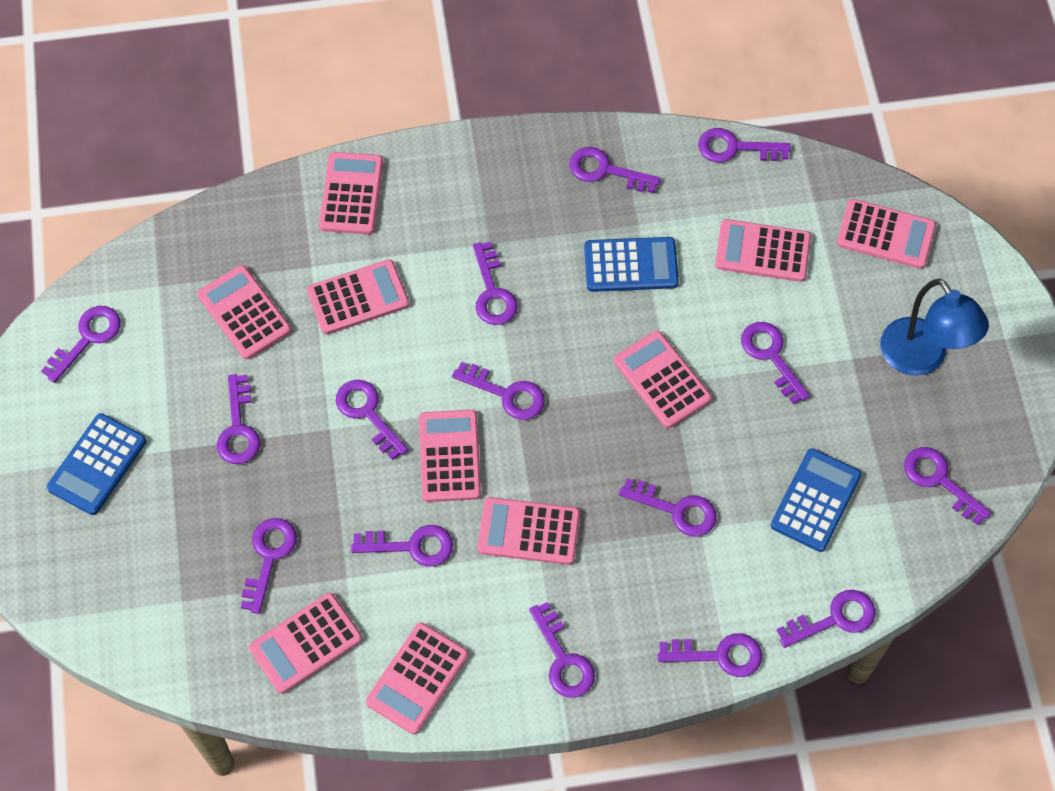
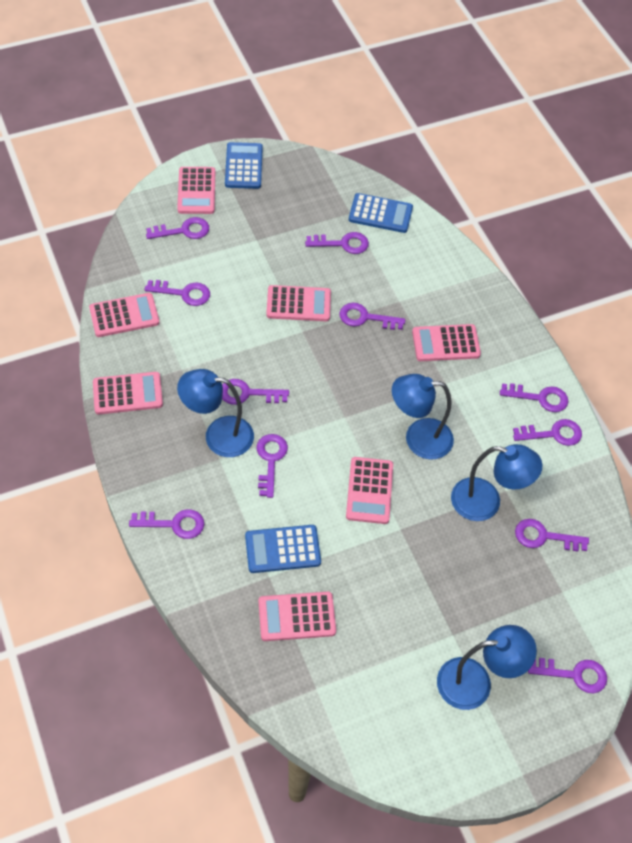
blue lamp: [880,279,989,376] = 1 -> [177,369,254,457] [392,374,454,460] [437,625,537,710] [451,444,542,521] = 4
pink calculator: [197,265,291,359] [249,593,362,694] [307,259,409,335] [319,152,383,235] [366,623,468,734] [419,410,481,502] [477,497,580,565] [614,331,712,428] [715,219,811,282] [837,199,936,269] = 10 -> [89,293,159,337] [93,372,163,414] [177,167,215,214] [259,592,336,641] [266,285,331,321] [346,457,393,524] [412,324,481,361] = 7
purple key: [41,306,121,383] [217,374,260,464] [241,518,297,614] [336,379,408,460] [351,525,453,567] [452,362,545,420] [473,242,518,325] [529,602,595,698] [569,147,661,193] [619,478,717,536] [658,633,762,677] [698,128,791,162] [741,322,810,404] [777,590,875,648] [904,447,992,525] = 15 -> [129,509,204,539] [144,280,210,306] [146,217,209,239] [222,379,289,405] [257,434,288,498] [305,232,369,254] [339,303,405,330] [500,383,568,412] [513,419,582,446] [515,519,589,552] [528,658,607,693] = 11

